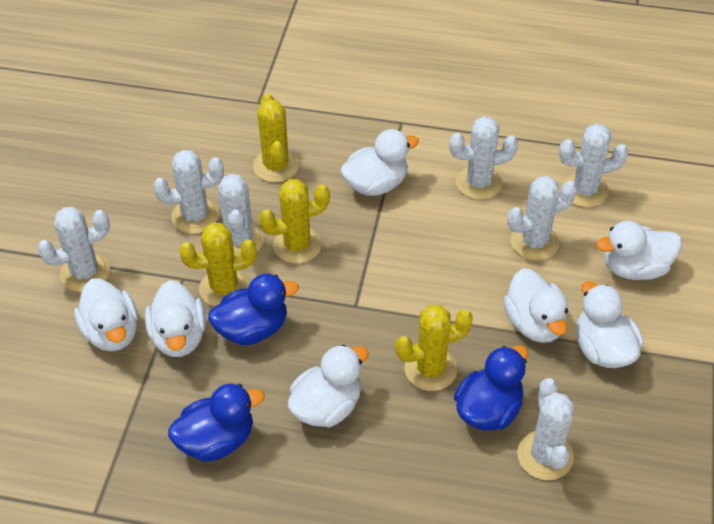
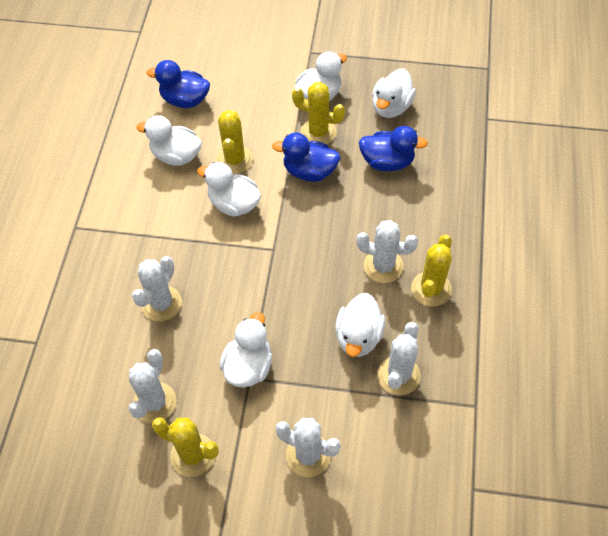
white cactus: [37,207,110,292] [153,150,224,234] [218,174,264,255] [449,116,518,200] [507,176,577,261] [517,378,575,480] [559,124,629,207] = 7 -> [129,349,176,423] [132,256,182,321] [275,418,341,477] [356,220,418,283] [378,322,421,395] = 5
white duck: [74,278,138,351] [145,280,206,357] [288,345,369,427] [340,129,419,196] [503,268,568,343] [576,281,643,368] [596,221,682,280] = 7 -> [137,115,202,166] [197,162,261,217] [220,312,272,388] [294,51,347,101] [335,293,385,357] [372,68,416,118] = 6

